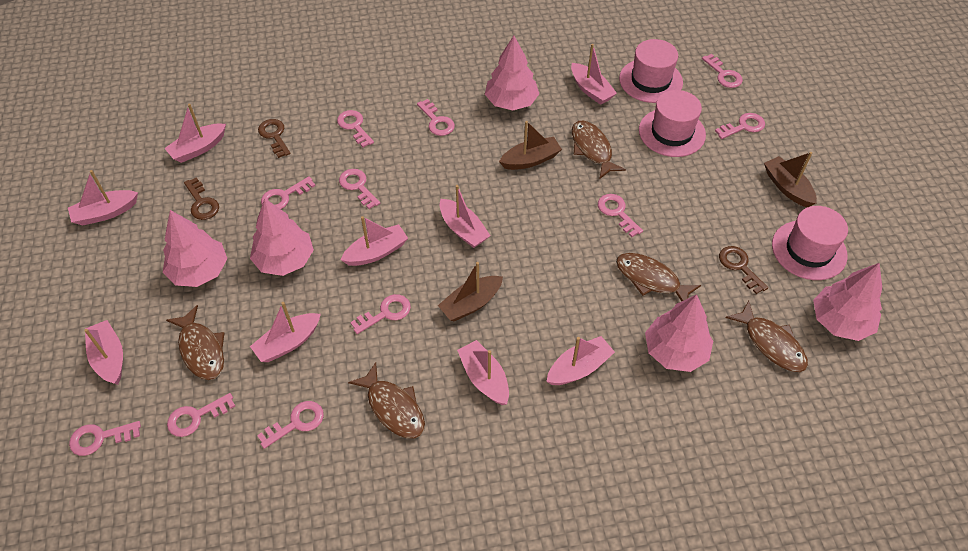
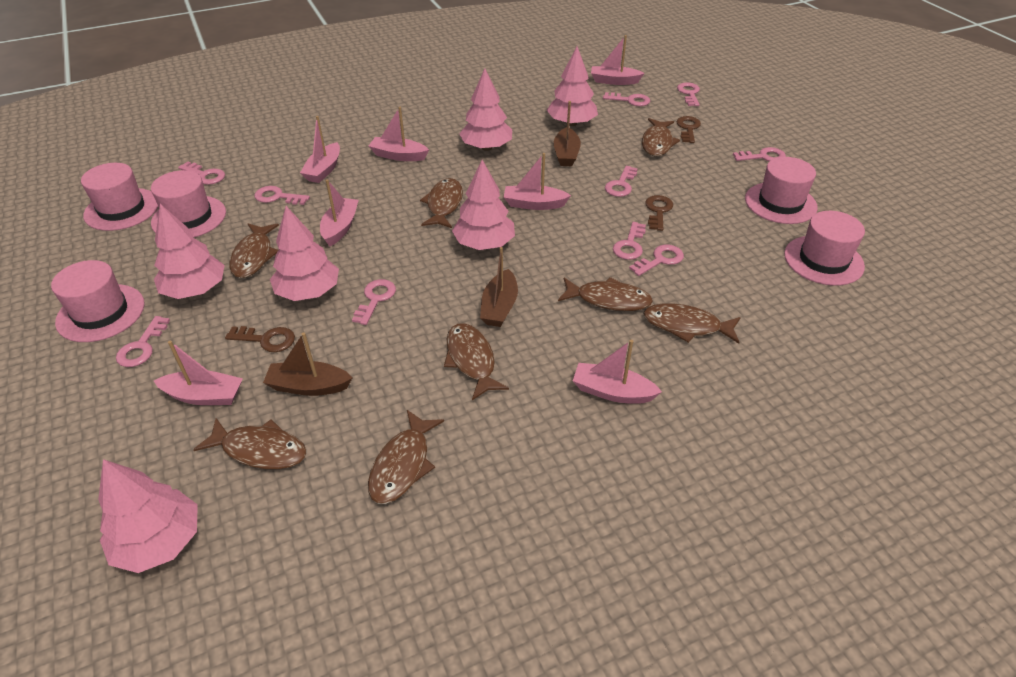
brown fish: [166,305,224,380] [348,362,425,439] [572,121,626,179] [616,253,701,302] [725,301,808,372] = 5 -> [193,418,307,469] [230,224,279,278] [368,410,444,504] [420,178,463,228] [444,323,509,400] [558,277,653,311] [642,118,680,156] [643,303,741,344] = 8
pink boat: [68,170,138,225] [84,320,123,385] [164,104,226,163] [250,302,321,362] [341,216,408,266] [440,185,491,248] [457,340,509,405] [546,336,615,385] [571,44,617,105] = 9 -> [154,341,243,405] [300,116,340,183] [320,179,359,247] [369,107,429,161] [504,153,571,210] [573,340,662,404] [591,35,644,85] = 7
pink hat: [619,39,683,103] [639,90,706,157] [772,206,848,280] = 3 -> [51,260,145,342] [81,163,158,231] [151,170,226,238] [745,157,818,224] [784,211,865,286] = 5
pink key: [69,421,141,456] [167,393,235,437] [257,401,324,449] [261,176,316,209] [337,110,374,147] [339,169,380,209] [350,294,411,334] [417,99,455,136] [598,194,643,237] [702,54,743,88] [715,113,765,139] = 11 -> [116,316,170,367] [178,161,225,185] [254,186,310,205] [352,279,396,325] [603,92,650,106] [605,166,638,197] [613,222,646,260] [629,245,684,276] [677,82,700,106] [733,147,786,161] = 10
pink tree: [163,210,227,287] [250,199,314,276] [485,36,539,110] [645,295,713,372] [813,263,882,341] = 5 -> [98,459,198,573] [154,204,225,299] [270,206,339,301] [452,160,515,250] [459,68,512,151] [547,47,598,126] = 6

